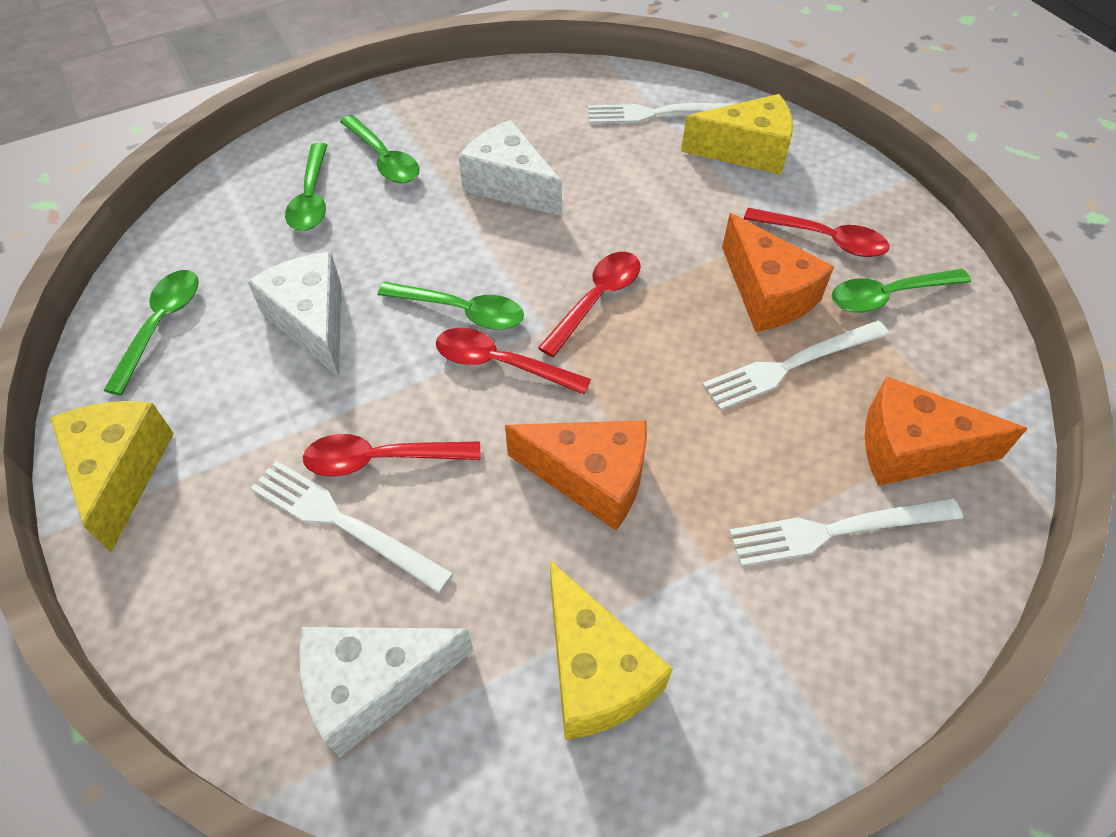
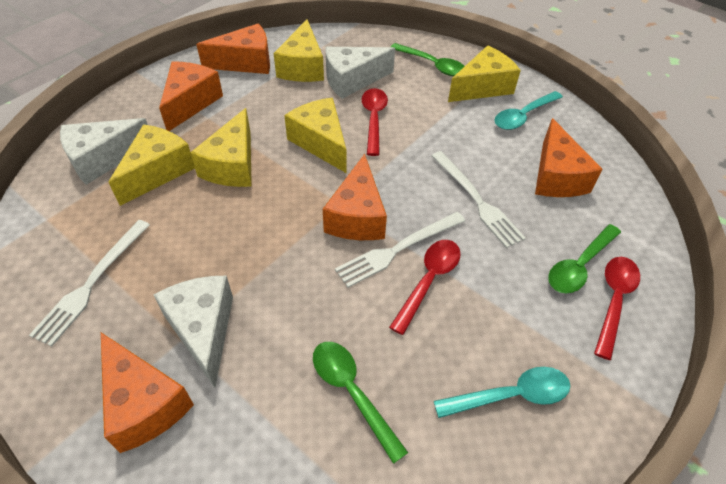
green spoon: [103,270,199,395] [285,143,327,231] [340,115,419,183] [378,282,524,330] [831,269,971,313] = 5 -> [313,342,408,464] [391,43,465,76] [548,224,621,293] = 3
orange cheese: [505,420,647,531] [722,213,834,332] [865,376,1028,486] = 3 -> [101,333,194,453] [159,61,223,131] [196,24,270,74] [323,154,387,240] [535,118,603,197] = 5
red spoon: [303,434,480,477] [436,328,591,395] [538,252,640,357] [744,208,889,257] = 4 -> [361,88,388,156] [389,240,461,335] [594,257,640,360] = 3
turquoise spoon: none = 0 -> [434,367,570,418] [494,91,563,130] = 2
white fork: [251,461,453,593] [588,103,733,124] [702,321,889,410] [729,498,963,566] = 4 -> [29,220,150,346] [335,212,465,288] [431,151,526,248] = 3
yellow cheese: [50,401,174,552] [550,560,673,740] [681,94,793,175] = 3 -> [109,124,195,206] [190,108,252,187] [274,19,324,82] [284,98,346,173] [448,45,521,102] = 5

